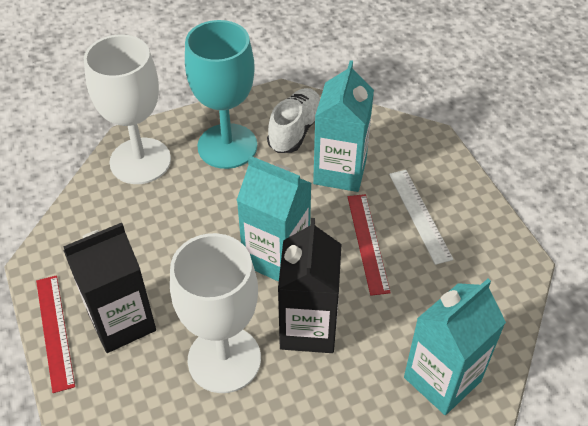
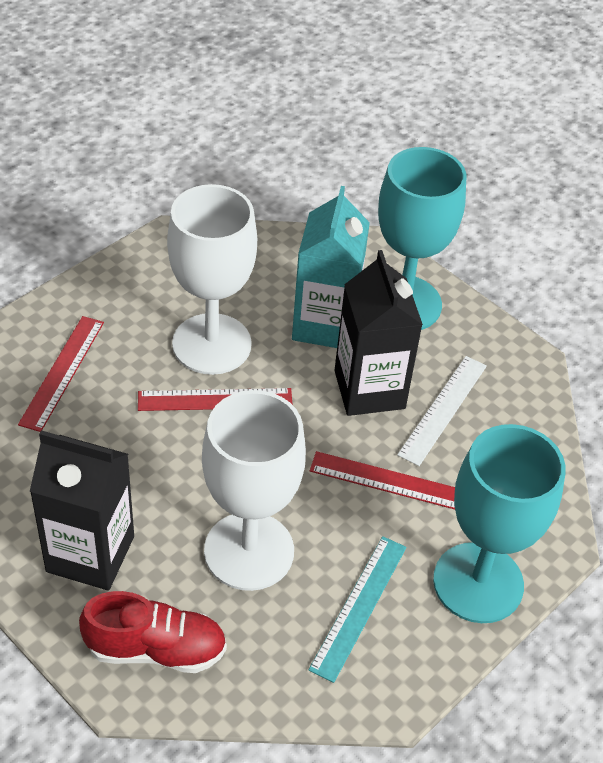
red ruler: [36,275,75,393] [348,194,391,296] = 2 -> [18,316,104,432] [138,388,293,411] [310,451,455,509] = 3
red shoe: none = 0 -> [79,591,227,673] = 1
turquoise carton: [237,156,312,282] [313,60,374,192] [404,279,506,415] = 3 -> [292,186,370,348] = 1
turquoise goblet: [185,20,257,169] = 1 -> [378,147,466,330] [433,424,566,623] = 2
turquoise ruler: none = 0 -> [308,536,407,683] = 1
white shoe: [267,88,320,153] = 1 -> none = 0

